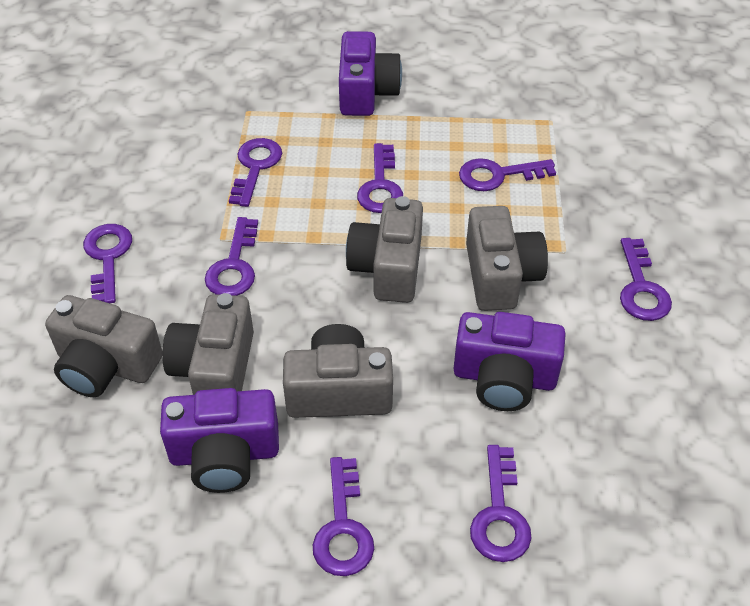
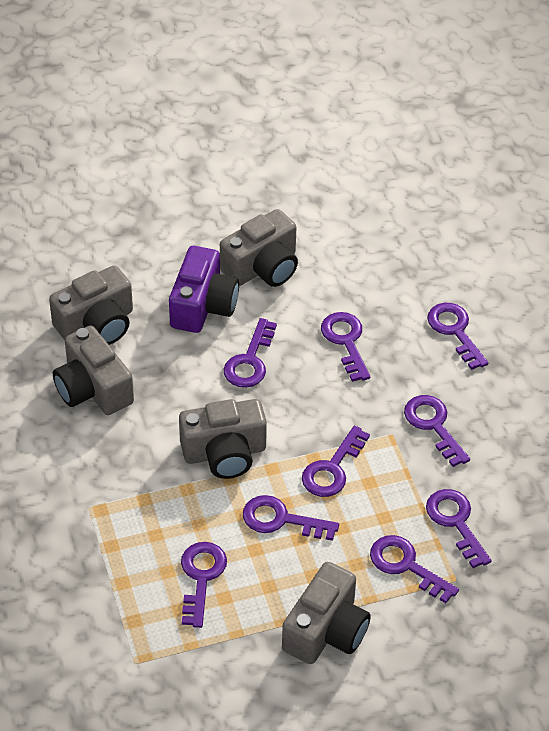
purple camera: [160,388,279,493] [339,31,402,116] [453,312,566,411] = 3 -> [169,246,239,333] = 1
purple key: [83,224,132,303] [205,217,258,296] [229,138,282,207] [313,457,374,576] [357,143,403,213] [459,158,556,191] [470,445,532,562] [620,238,672,321] = 8 -> [181,542,227,628] [224,318,277,388] [243,495,339,541] [302,426,370,497] [321,312,370,382] [370,535,459,603] [404,395,470,467] [426,489,492,568] [427,303,488,370] = 9

